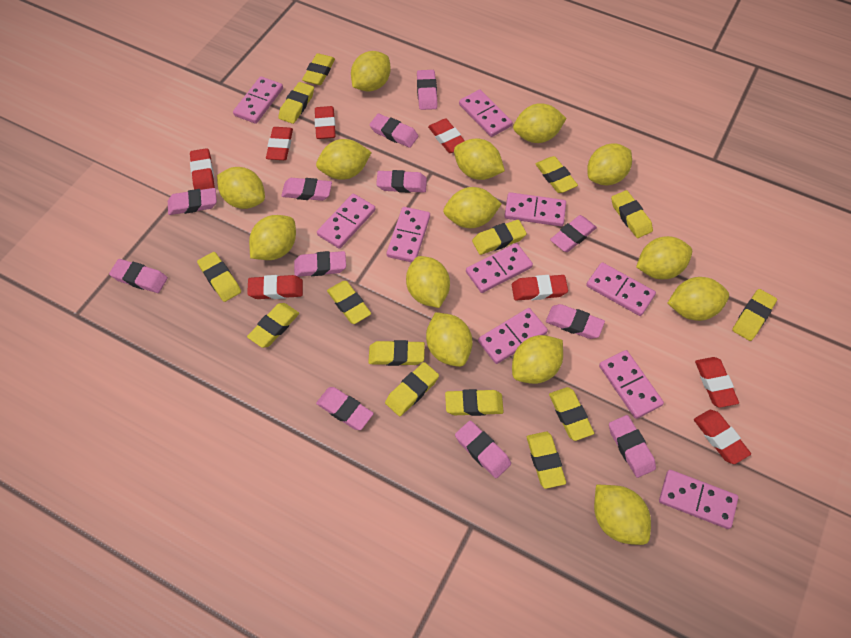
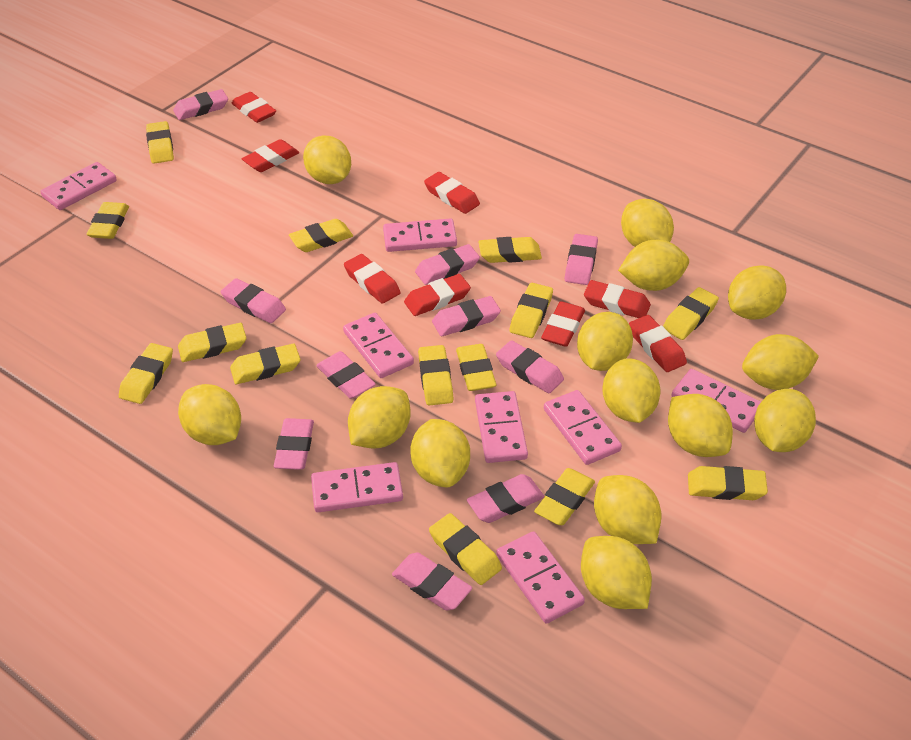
pink domino: [233,76,283,124] [317,194,376,249] [386,207,430,262] [459,90,513,137] [466,243,533,293] [478,308,548,364] [504,192,566,226] [586,262,656,316] [599,350,664,419] [659,470,739,529] = 10 -> [40,162,117,210] [311,462,403,512] [343,313,414,378] [383,218,457,252] [475,391,528,463] [496,531,585,624] [544,390,622,465] [671,369,761,433] = 8
pink eraser: [109,259,168,293] [168,188,217,215] [281,178,332,201] [294,251,346,277] [316,387,374,430] [369,114,419,148] [376,170,427,193] [417,70,437,110] [455,421,511,478] [546,304,605,339] [550,215,597,252] [609,415,656,478] = 12 -> [173,89,228,120] [221,278,286,323] [274,418,314,470] [316,351,376,399] [392,552,472,610] [415,244,480,285] [432,296,501,336] [467,474,545,523] [496,340,564,393] [565,234,598,285] = 10

